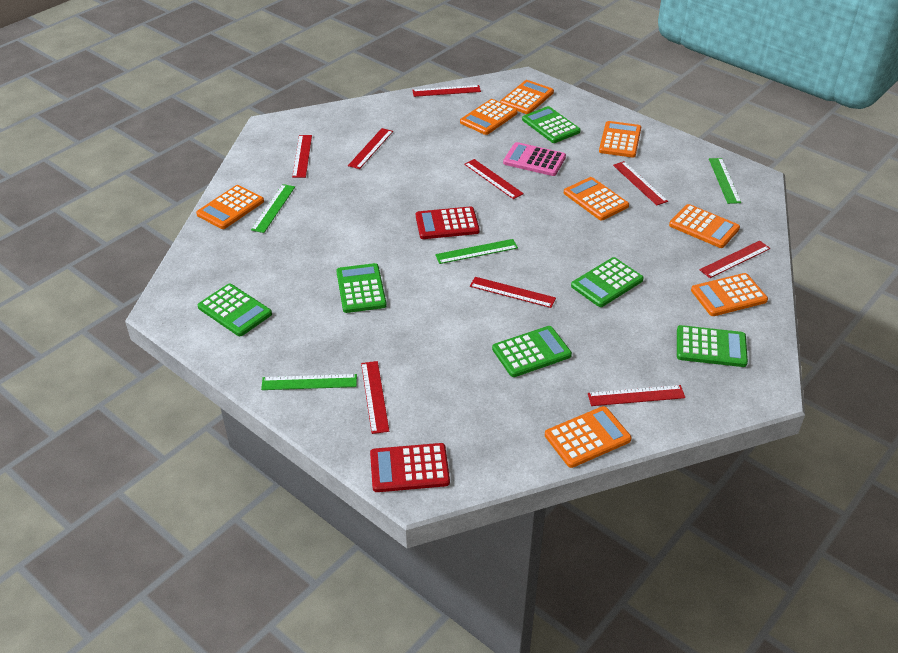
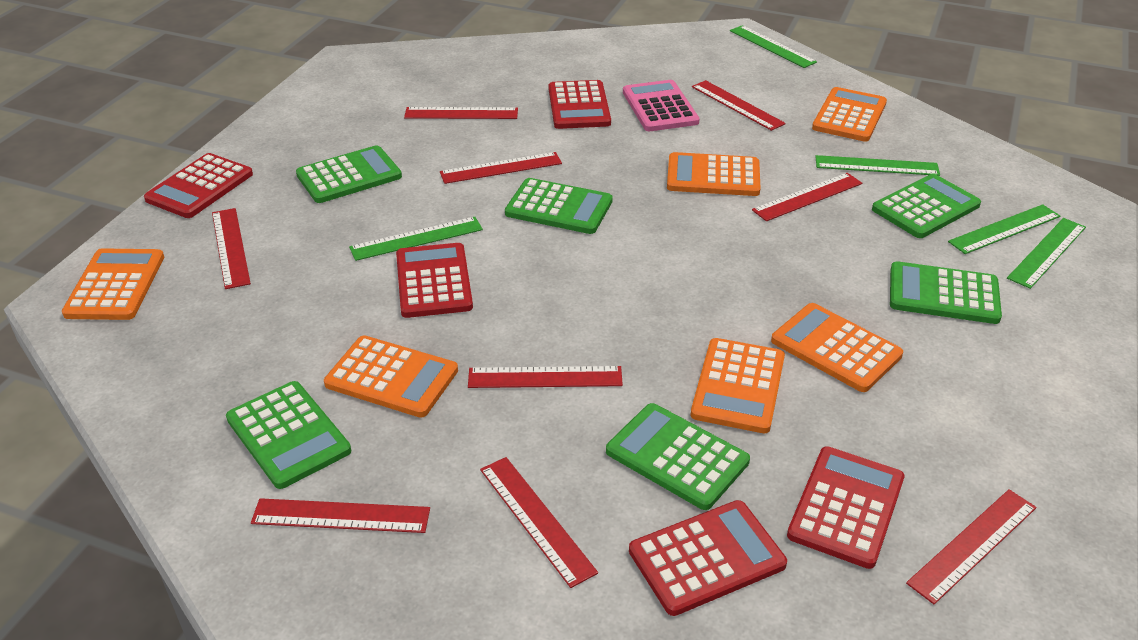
green ruler: [251,184,295,233] [261,374,357,390] [435,239,518,264] [709,158,741,204] = 4 -> [349,217,483,261] [730,25,817,68] [815,155,940,176] [948,204,1060,254] [1007,218,1086,289] = 5
orange calculator: [196,185,264,229] [460,99,518,135] [500,80,554,114] [545,406,632,468] [564,177,629,220] [599,121,641,158] [669,204,740,248] [691,273,768,316] = 8 -> [62,248,164,320] [324,335,458,418] [667,152,761,196] [691,338,785,433] [771,303,903,392] [812,87,887,142] = 6
red calculator: [370,443,450,492] [416,206,480,239] = 2 -> [144,153,253,218] [396,243,473,318] [549,80,611,129] [629,500,787,616] [787,446,905,569] = 5

